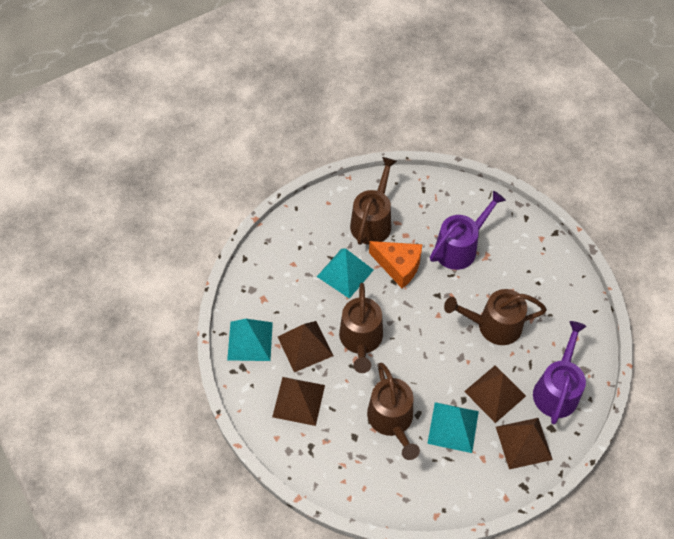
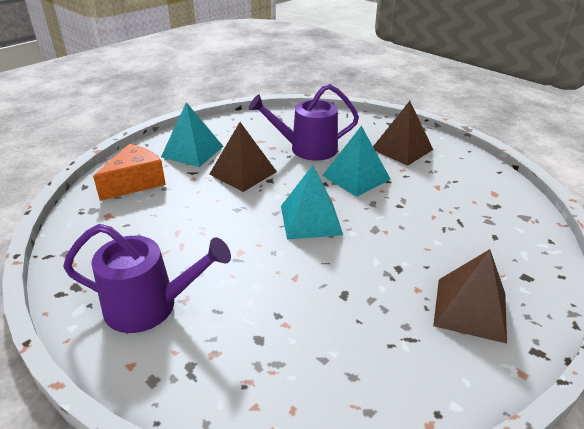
brown pyramid: [272,377,325,426] [278,321,334,372] [464,366,526,423] [496,418,553,469] = 4 -> [209,122,277,192] [373,101,433,166] [433,249,507,344] = 3
brown watering can: [339,283,383,373] [350,157,397,245] [367,363,420,460] [444,289,547,345] = 4 -> none = 0

